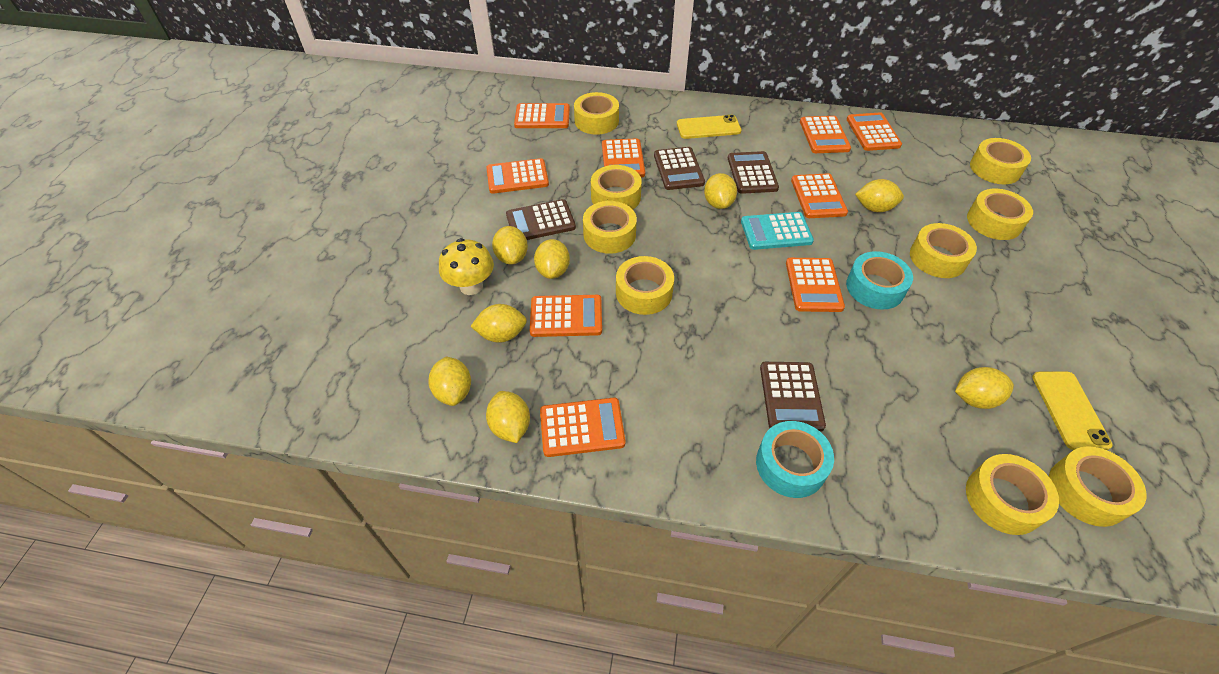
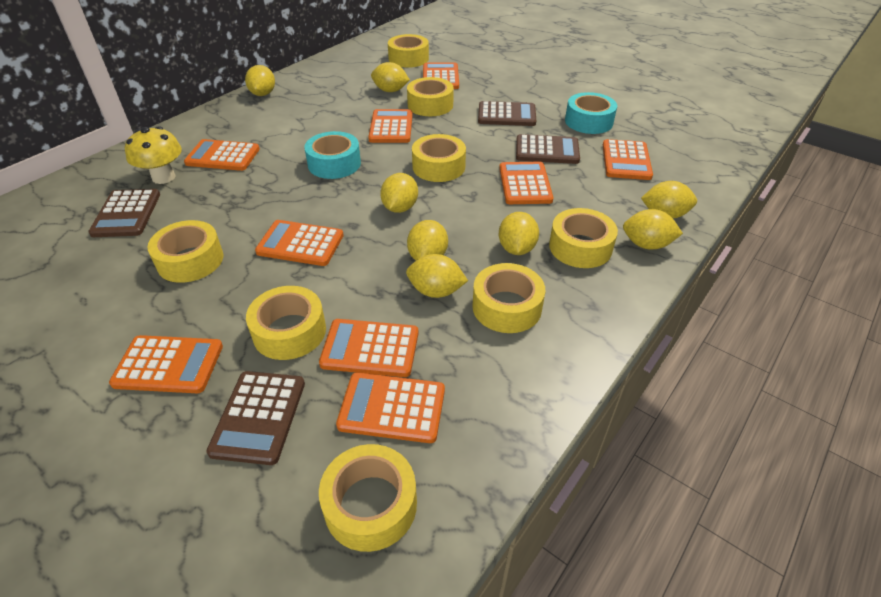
turquoise calculator: [741,212,814,250] = 1 -> none = 0
yellow phone: [677,115,741,139] [1032,371,1113,450] = 2 -> none = 0
yellow tape: [574,92,619,135] [583,201,637,254] [591,165,642,209] [616,256,674,315] [910,223,977,278] [966,454,1059,535] [967,189,1033,240] [970,138,1031,184] [1049,446,1146,527] = 9 -> [147,220,223,283] [246,286,326,360] [319,444,417,552] [388,34,429,68] [407,77,454,116] [412,134,466,182] [472,263,545,333] [549,208,618,268] = 8

